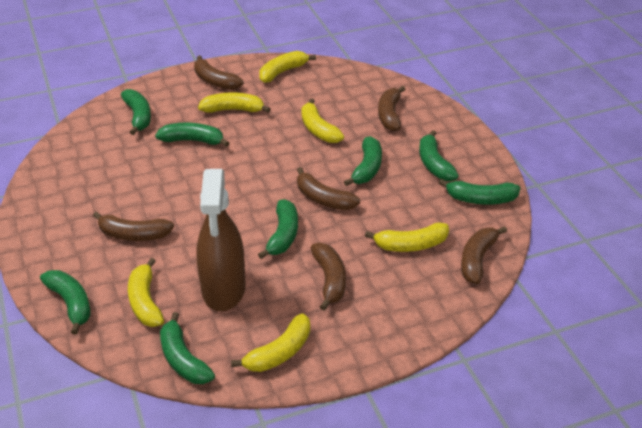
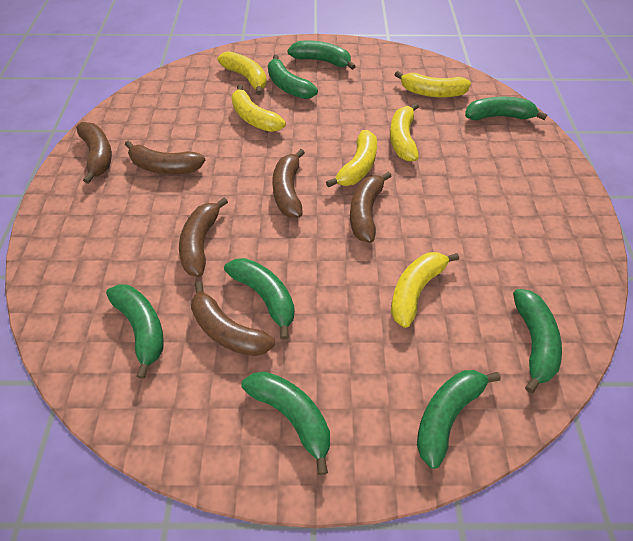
brown spray bottle: [197,169,246,311] = 1 -> none = 0

